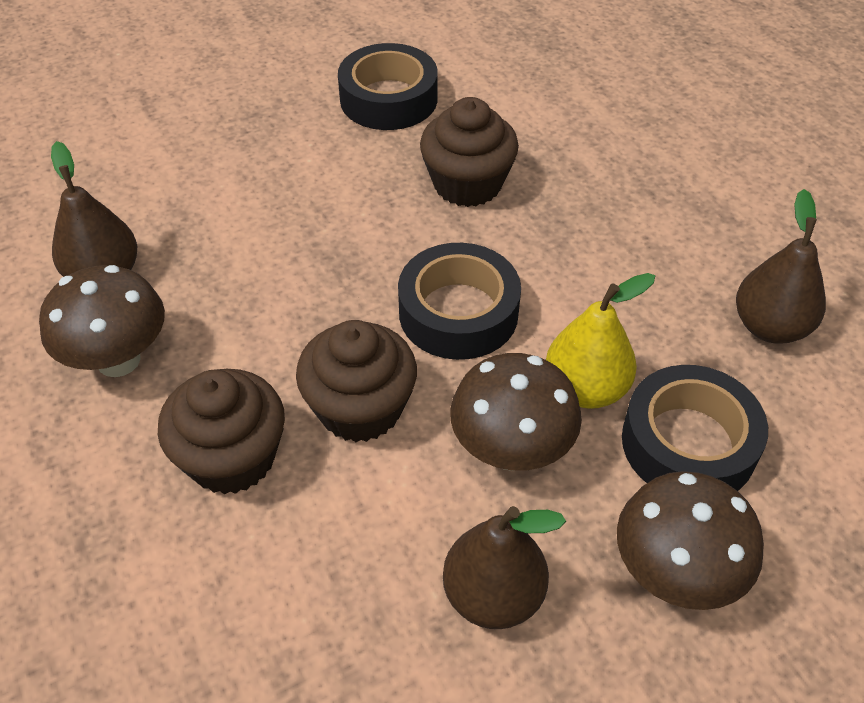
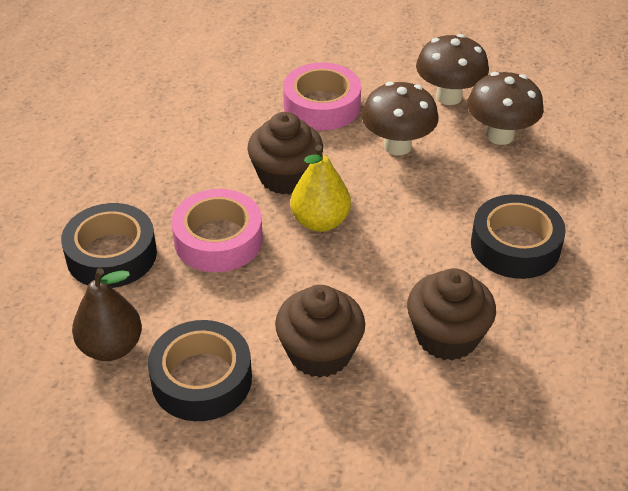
brown pear: [51,141,137,277] [443,506,566,629] [736,189,826,344] = 3 -> [72,268,142,361] = 1
pink tape: none = 0 -> [171,189,263,272] [283,63,361,131] = 2

